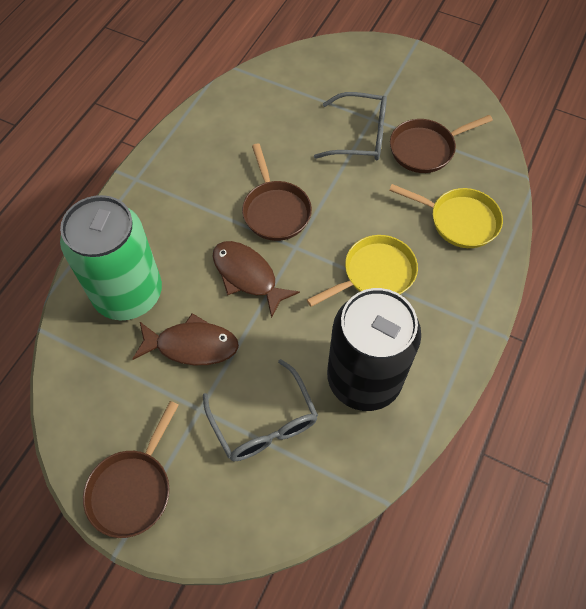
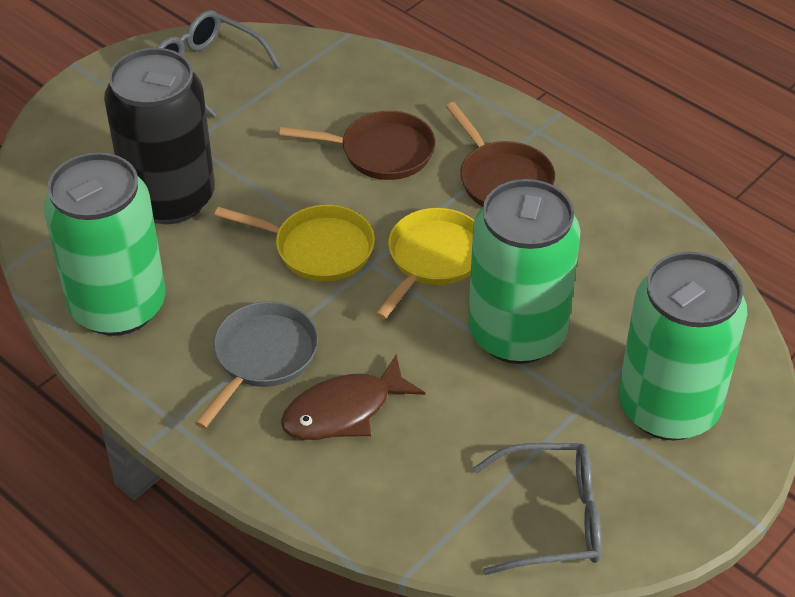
brown fish: [132,313,239,365] [213,241,300,318] = 2 -> [281,354,425,440] = 1
brown pan: [83,401,179,538] [242,143,312,241] [390,115,493,173] = 3 -> [279,111,435,180] [446,102,555,207] = 2
green can: [60,195,162,320] = 1 -> [43,152,165,336] [468,179,581,364] [619,252,747,440] = 3
grey pan: none = 0 -> [195,301,318,429] = 1

